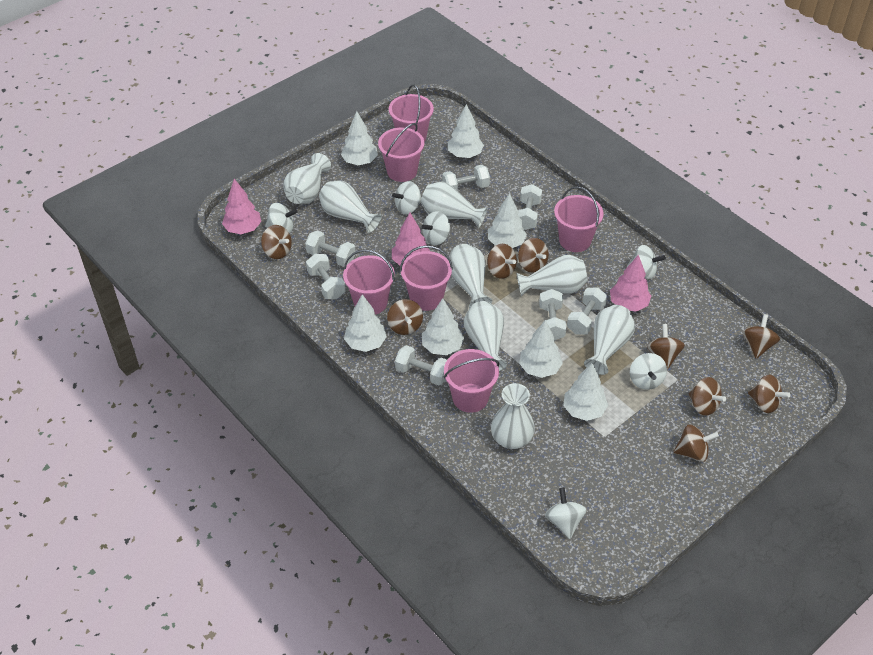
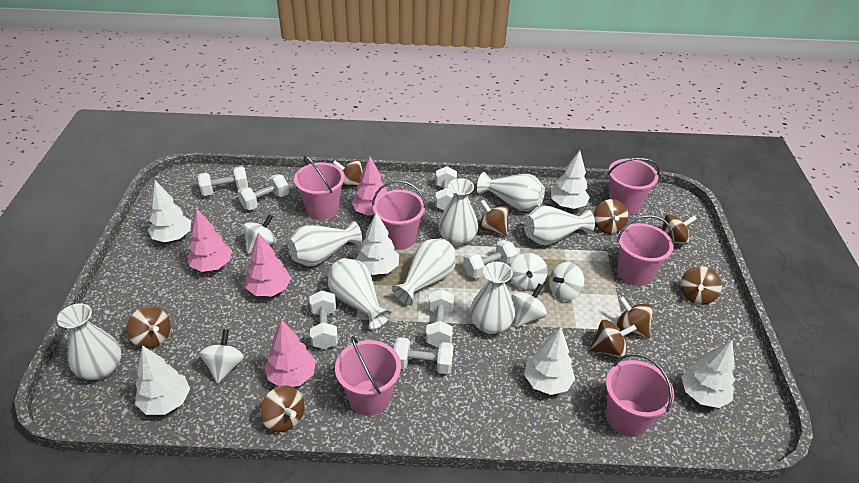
pink tree: [222,179,261,234] [392,213,430,265] [610,255,651,312] = 3 -> [187,208,232,272] [246,232,291,296] [265,319,316,387] [351,156,387,215] = 4
white spinning top: [265,203,297,233] [392,181,421,214] [421,211,450,245] [545,488,587,539] [627,245,666,279] [630,353,667,390] = 6 -> [200,329,244,383] [243,214,276,254] [510,253,548,291] [511,284,547,327] [549,262,584,301] = 5
white tree: [341,111,378,165] [344,294,387,352] [422,298,464,355] [448,104,484,158] [488,193,527,248] [519,320,563,378] [563,363,608,421] = 7 -> [135,345,190,415] [148,181,191,242] [356,212,399,275] [524,327,575,395] [551,150,590,209] [682,340,735,408] = 6

